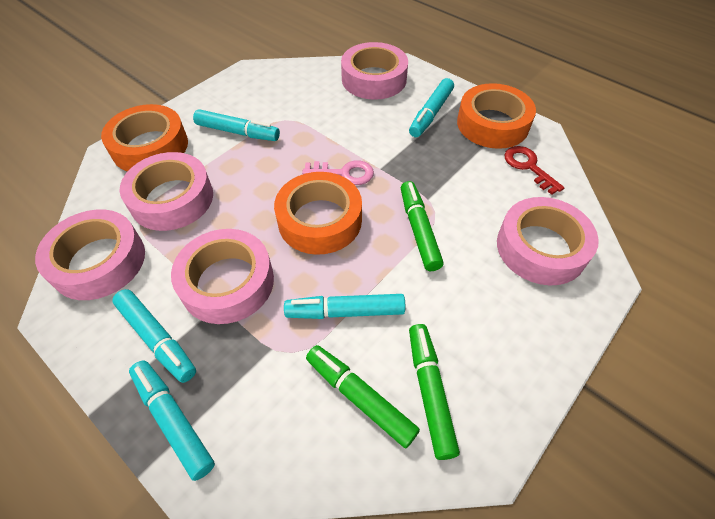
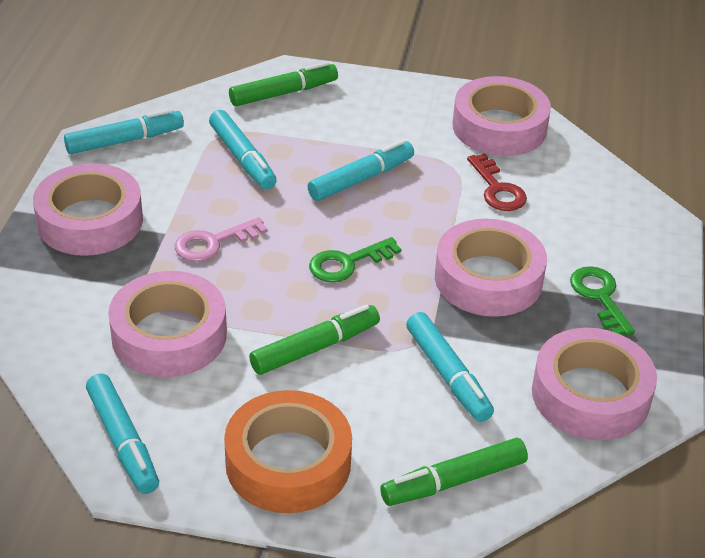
green key: none = 0 -> [309,237,401,283] [570,266,635,335] = 2
orange tape: [101,104,188,172] [274,172,362,255] [457,83,536,149] = 3 -> [224,390,352,513] = 1

